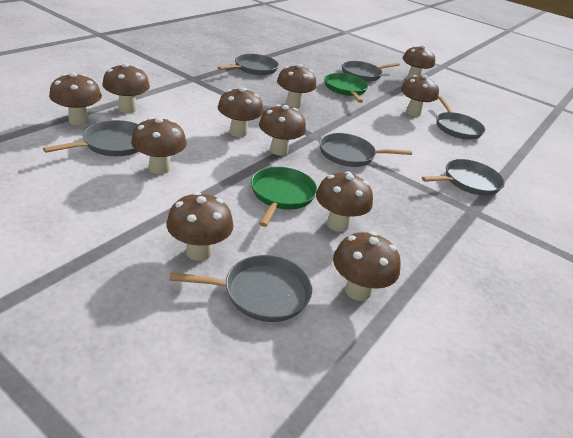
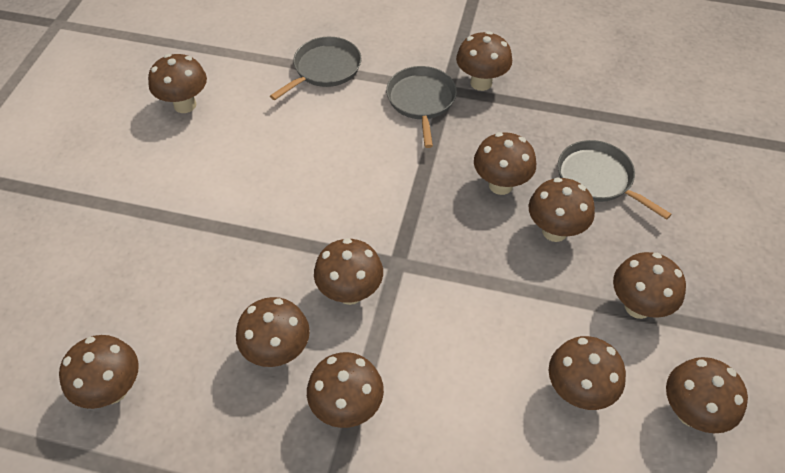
green pan: [251,167,317,227] [324,73,368,103] = 2 -> none = 0
grey pan: [43,120,139,156] [169,255,312,322] [218,54,279,75] [319,133,412,167] [342,61,400,81] [422,159,505,196] [436,96,485,140] = 7 -> [270,37,361,100] [386,66,457,148] [558,140,672,220] = 3

